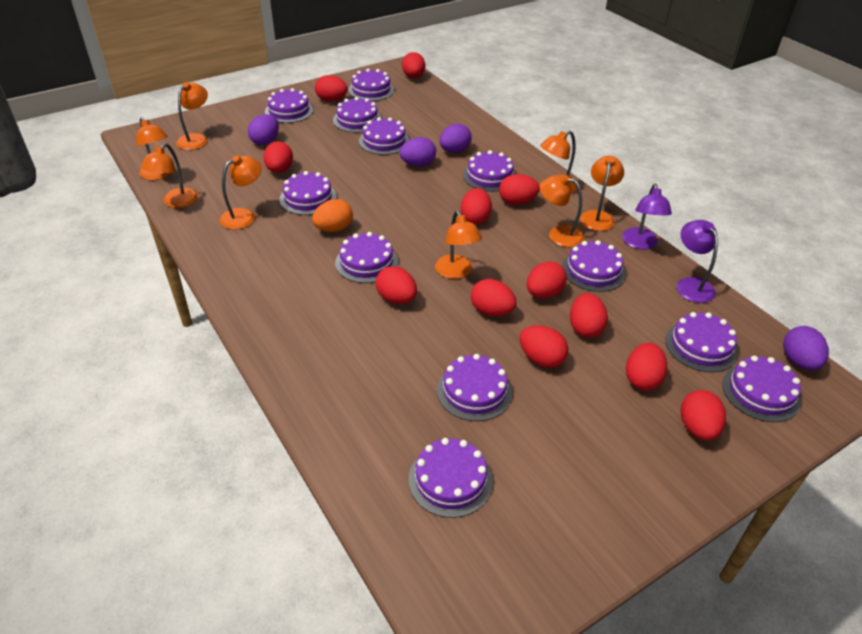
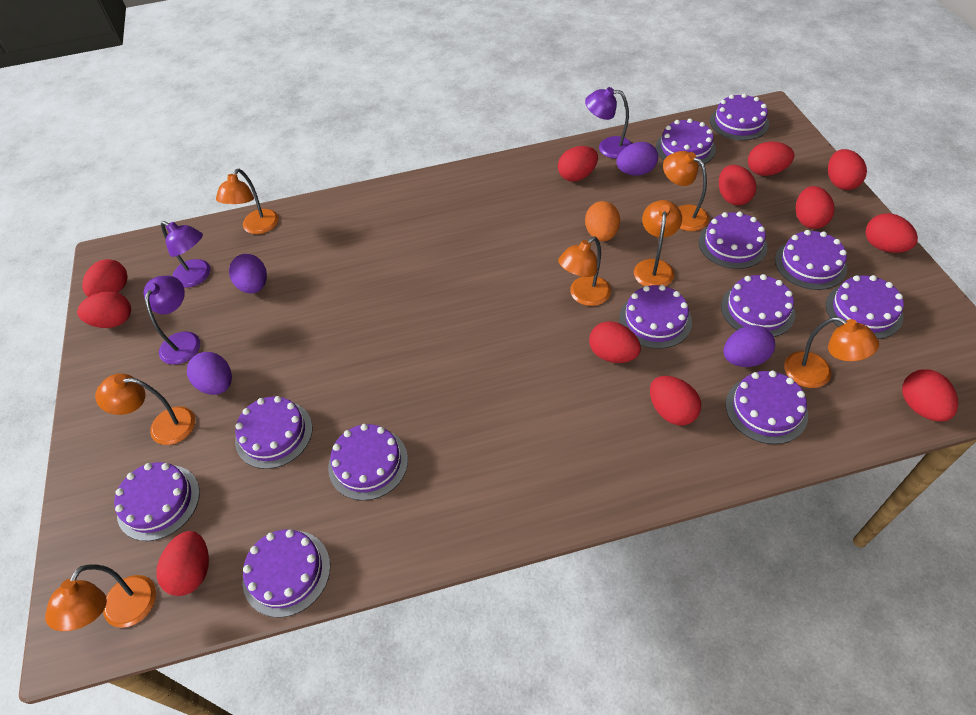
orange lamp: [136,117,171,180] [141,143,198,208] [176,82,208,150] [219,155,262,229] [435,211,482,279] [540,131,577,193] [540,175,584,247] [580,156,624,231] = 8 -> [45,564,156,631] [95,373,195,445] [216,169,279,234] [558,237,611,306] [634,200,682,286] [663,151,709,231] [784,317,879,388] = 7
purple lamp: [622,184,672,250] [677,220,718,303] = 2 -> [144,275,200,365] [161,221,211,288] [585,87,632,159] = 3

